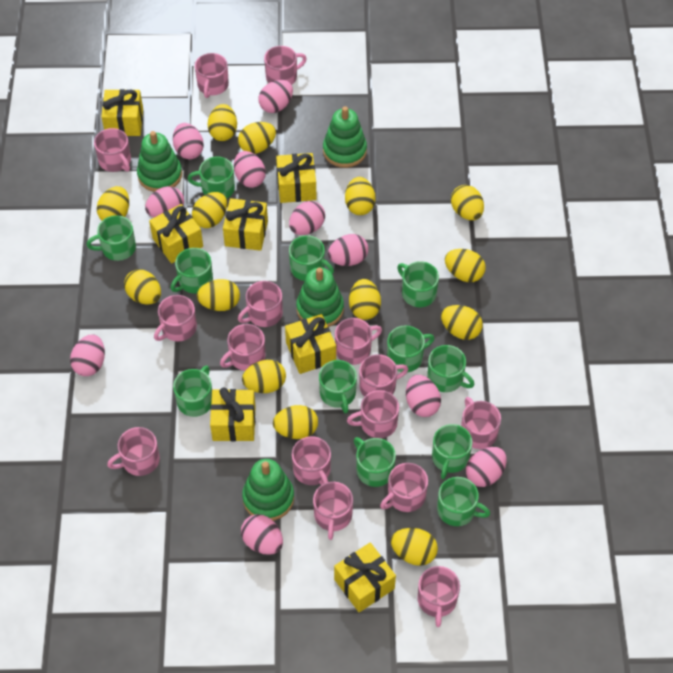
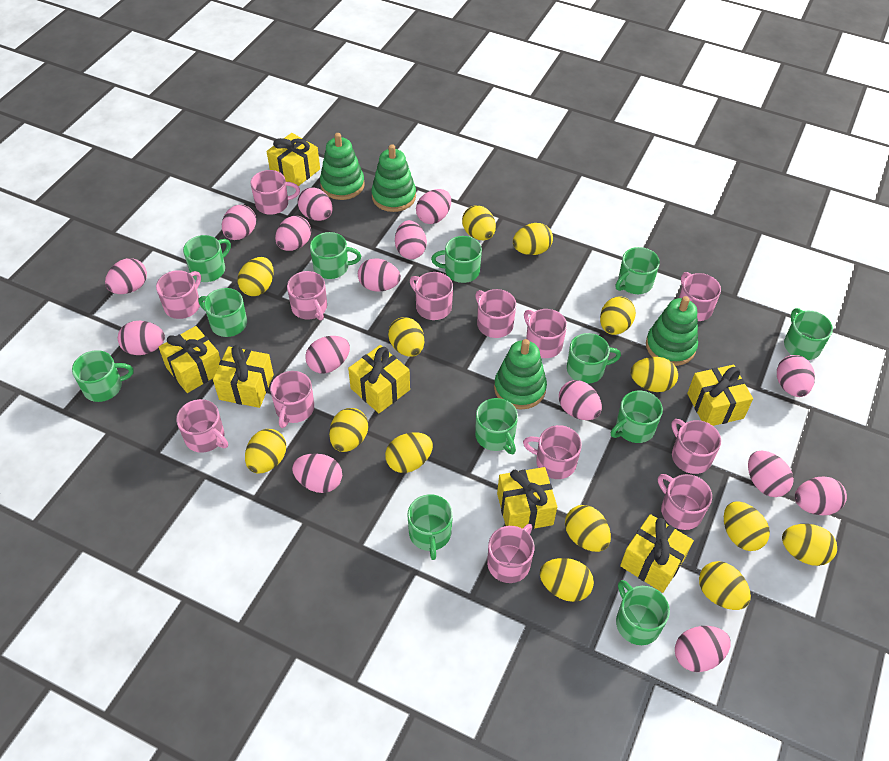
pink egg: [70,334,105,376] [145,186,184,218] [173,123,204,159] [234,151,266,188] [241,514,283,555] [259,80,293,113] [289,201,325,235] [328,234,368,266] [406,375,441,417] [466,447,507,487] = 10 -> [105,258,147,294] [118,321,165,355] [222,205,256,240] [275,216,311,251] [292,453,342,493] [297,187,333,221] [305,336,350,373] [358,258,401,292] [395,220,427,259] [416,189,451,224] [559,380,602,420] [675,626,731,672] [748,451,794,497] [777,355,815,397] [795,477,847,515] = 15
pink mug: [94,128,131,172] [107,427,160,476] [154,295,197,341] [195,53,229,98] [220,324,265,371] [238,281,283,327] [264,46,307,85] [292,436,331,485] [313,482,353,540] [335,318,382,365] [347,390,399,438] [359,354,408,397] [380,463,428,512] [417,566,460,627] [461,397,501,449] = 15 -> [156,270,201,319] [176,399,228,453] [250,170,300,215] [270,371,314,428] [287,271,327,320] [410,272,453,320] [475,289,516,338] [487,524,534,583] [523,425,582,479] [524,309,567,358] [658,474,712,530] [671,419,721,474] [679,272,721,321] = 13

